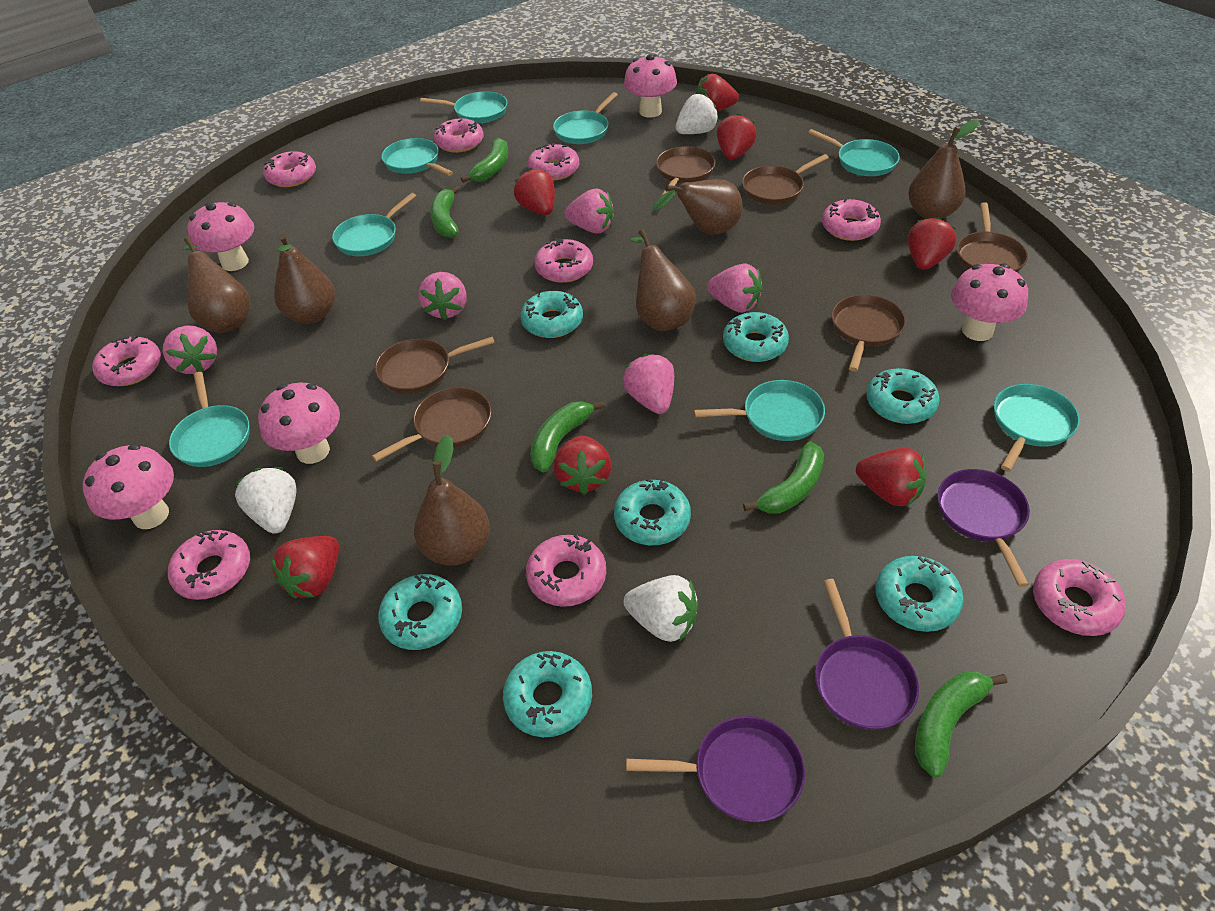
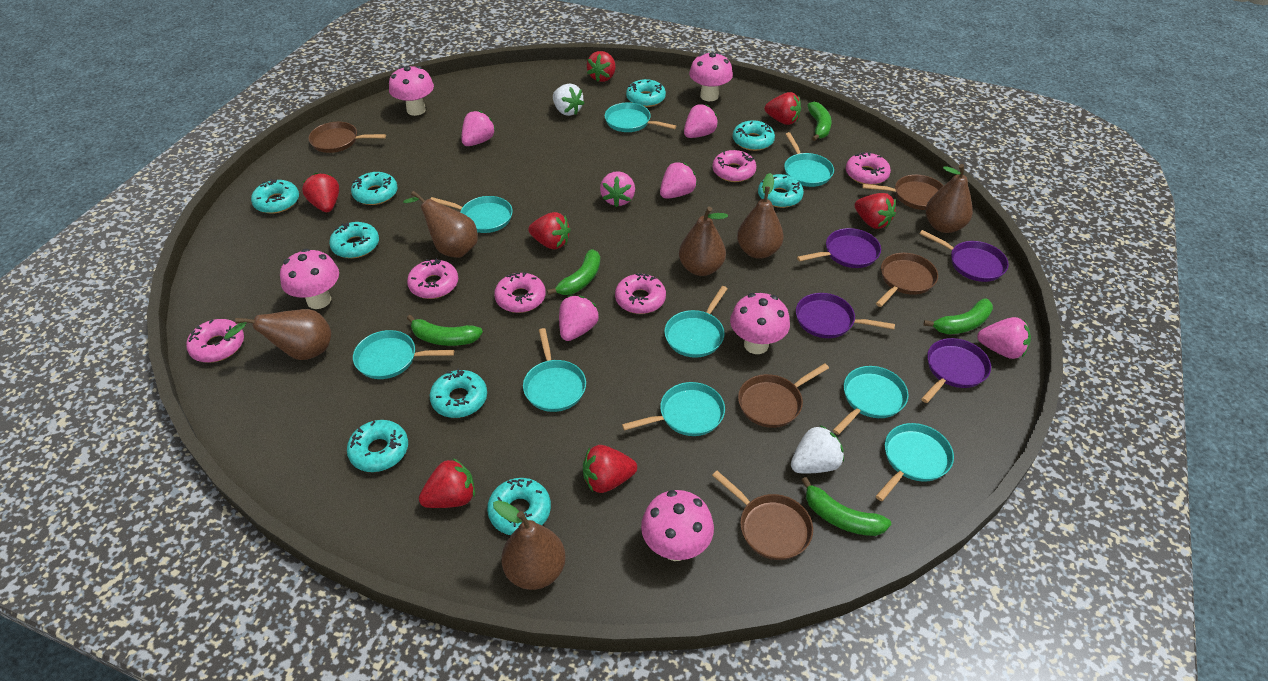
brown pan: [372,387,491,462] [375,337,495,394] [656,146,715,196] [742,154,829,205] [832,295,906,372] [957,202,1028,272] = 6 -> [308,122,386,153] [712,471,813,560] [738,363,829,428] [862,175,944,210] [876,253,938,307] = 5
pink donut: [92,336,161,386] [168,530,250,600] [263,151,316,187] [434,118,484,153] [526,534,607,607] [528,143,579,181] [534,238,593,283] [822,198,881,241] [1033,559,1126,636] = 9 -> [186,319,244,363] [407,258,458,299] [494,272,546,313] [615,273,666,314] [712,150,756,182] [846,152,891,185] = 6
pink strawberry: [163,325,217,374] [418,272,467,320] [565,189,614,234] [623,354,674,414] [707,263,763,313] = 5 -> [461,111,496,146] [559,296,599,341] [600,171,635,207] [660,162,697,199] [684,104,718,138] [977,317,1031,359] = 6
purple pan: [626,716,805,822] [815,579,919,730] [937,469,1030,587] = 3 -> [796,293,895,338] [797,228,881,268] [920,230,1009,282] [921,338,991,403] = 4
turquoise donut: [378,574,462,650] [503,651,592,737] [520,291,583,338] [614,478,691,545] [723,312,789,362] [867,368,940,424] [876,556,964,632] = 7 -> [251,179,299,214] [329,222,379,258] [347,420,408,472] [351,172,397,205] [430,368,487,418] [487,478,551,535] [626,79,666,107] [733,120,775,151] [758,174,804,208] = 9
turquoise pan: [169,372,249,467] [332,193,416,256] [381,138,453,176] [420,91,507,123] [553,92,618,144] [694,380,825,441] [808,129,900,176] [994,384,1080,472] = 8 -> [353,330,454,379] [430,196,513,233] [523,328,586,412] [605,103,676,132] [622,382,725,436] [664,286,728,358] [784,132,834,187] [833,366,909,435] [876,423,954,501] = 9
white strawberry: [235,467,297,534] [624,575,698,642] [675,94,719,134] = 3 -> [553,83,585,116] [791,425,844,474] = 2

